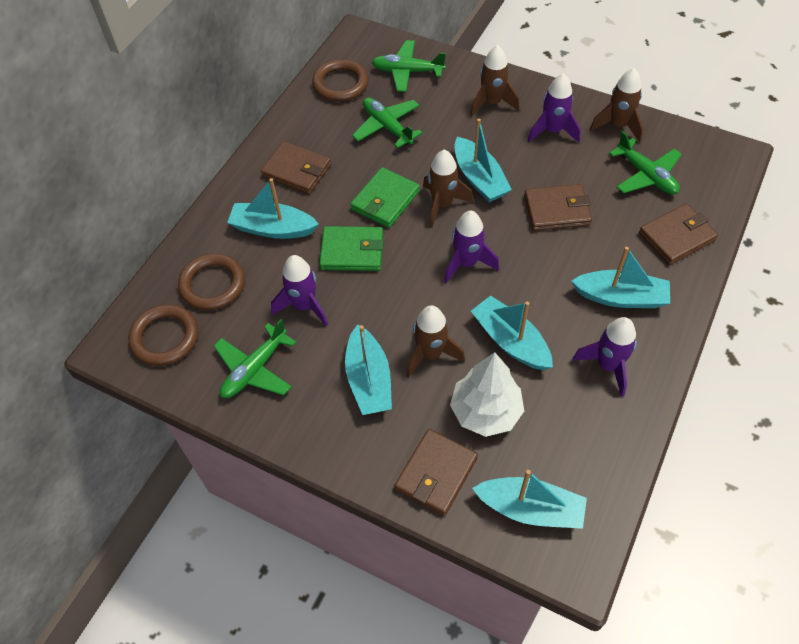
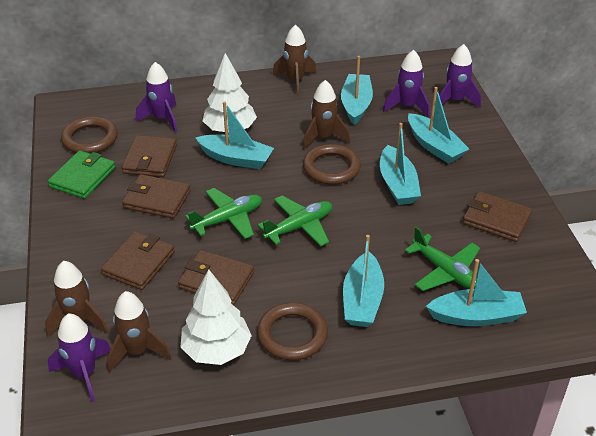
brown wallet: [261,141,331,194] [395,429,478,516] [524,184,592,231] [639,204,718,265] = 4 -> [101,231,175,290] [122,135,177,177] [122,174,191,219] [178,250,254,305] [463,191,532,242] = 5
green plane: [214,319,296,398] [352,97,422,148] [372,40,446,92] [609,131,682,194] = 4 -> [185,188,262,239] [258,196,332,246] [405,227,480,291] = 3
green wallet: [319,226,384,271] [350,167,420,228] = 2 -> [48,150,115,199] = 1
white tree: [450,352,524,437] = 1 -> [181,269,252,365] [202,53,257,133] = 2

